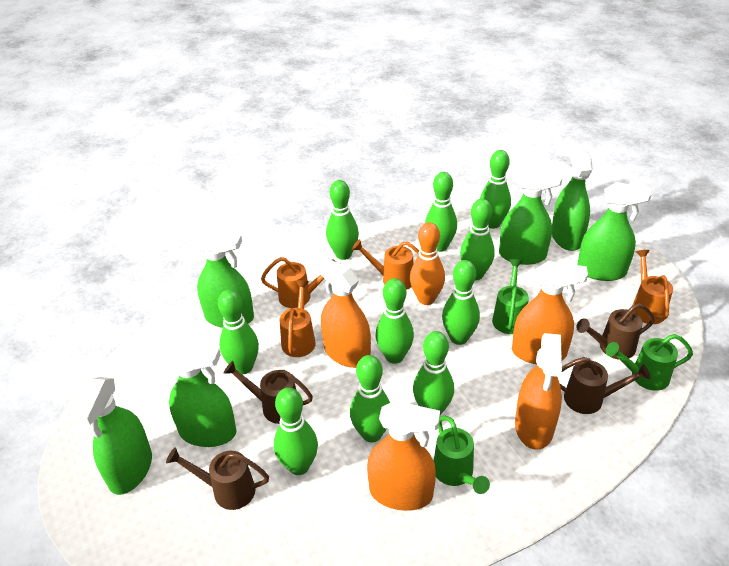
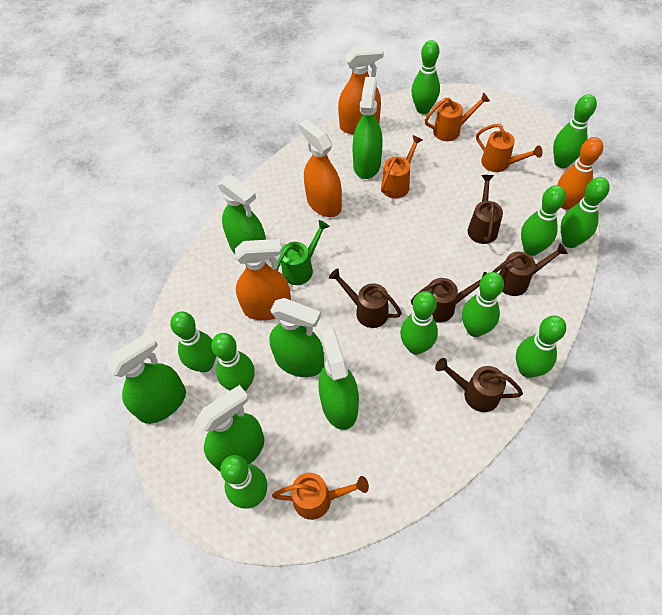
brown watering can: [166,447,269,510] [224,361,313,424] [560,357,651,414] [576,303,655,360] = 4 -> [329,268,402,328] [411,272,487,323] [435,358,523,412] [468,175,503,244] [492,243,568,296] = 5
green watering can: [434,416,490,494] [492,259,529,334] [606,334,693,391] = 3 -> [276,220,330,285] = 1
orange spray bottle: [314,256,371,368] [367,401,440,511] [512,261,588,364] [515,333,562,450] = 4 -> [235,239,291,321] [299,119,342,217] [338,45,384,134] = 3

